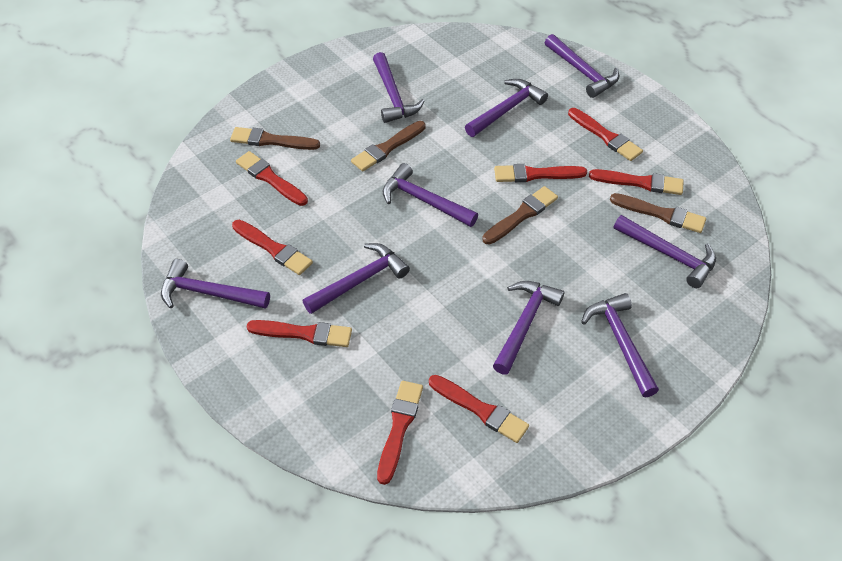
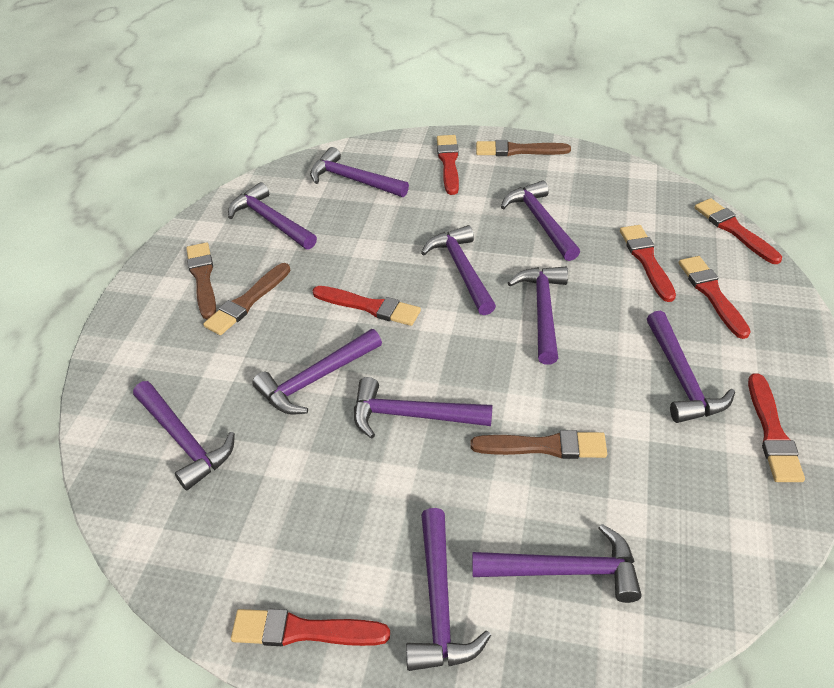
purple hammer: [161,259,270,309] [303,243,410,314] [373,52,425,123] [382,163,478,227] [465,79,548,137] [493,281,564,375] [545,34,619,98] [581,293,659,397] [614,215,716,288] = 9 -> [133,381,235,491] [228,182,317,250] [252,329,382,415] [310,147,409,197] [354,377,492,439] [406,508,491,671] [421,225,496,315] [472,524,642,603] [501,180,580,261] [508,267,568,365] [647,311,735,423] = 11
red brush: [232,220,313,275] [236,151,308,206] [246,320,352,347] [377,381,423,485] [429,375,529,443] [494,164,587,182] [568,108,643,161] [589,169,684,195] = 8 -> [231,609,390,646] [312,286,421,326] [437,135,459,195] [620,225,676,302] [679,256,751,339] [695,198,782,264] [748,373,805,482] = 7

